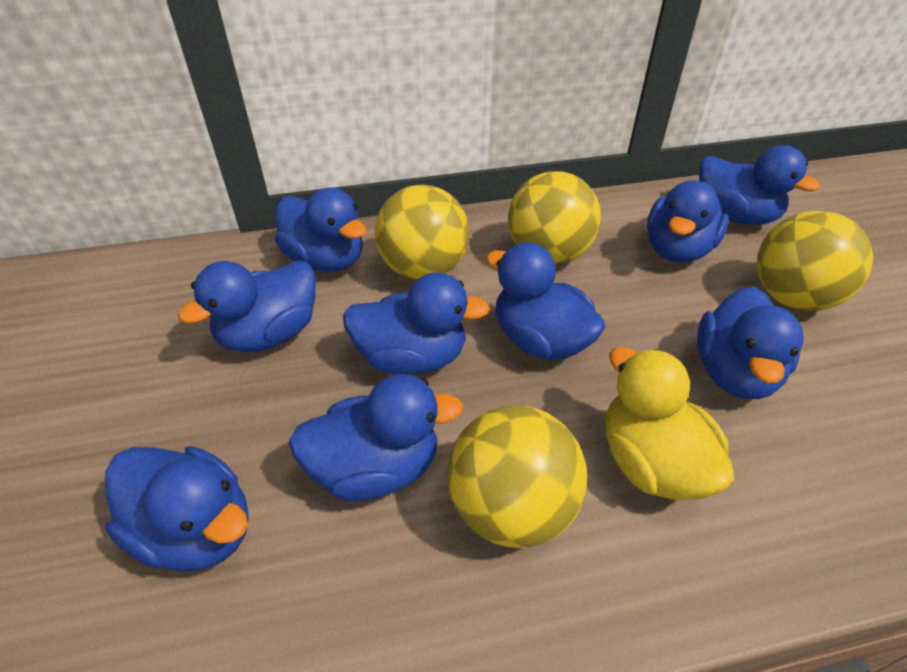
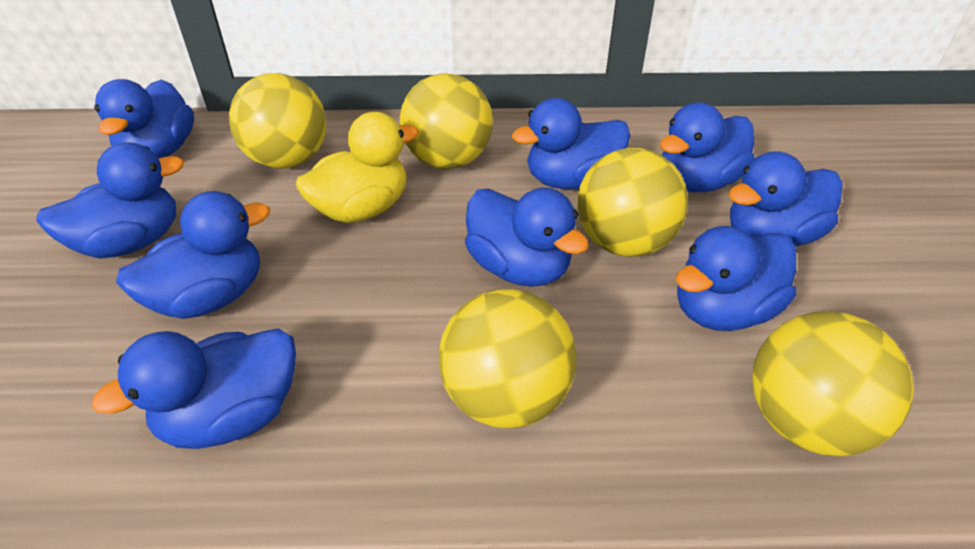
yellow ball: [375,185,469,280] [447,405,587,548] [508,171,601,264] [757,210,873,311] = 4 -> [229,73,326,169] [400,74,493,169] [439,289,576,428] [577,148,688,257] [752,311,914,456] = 5

